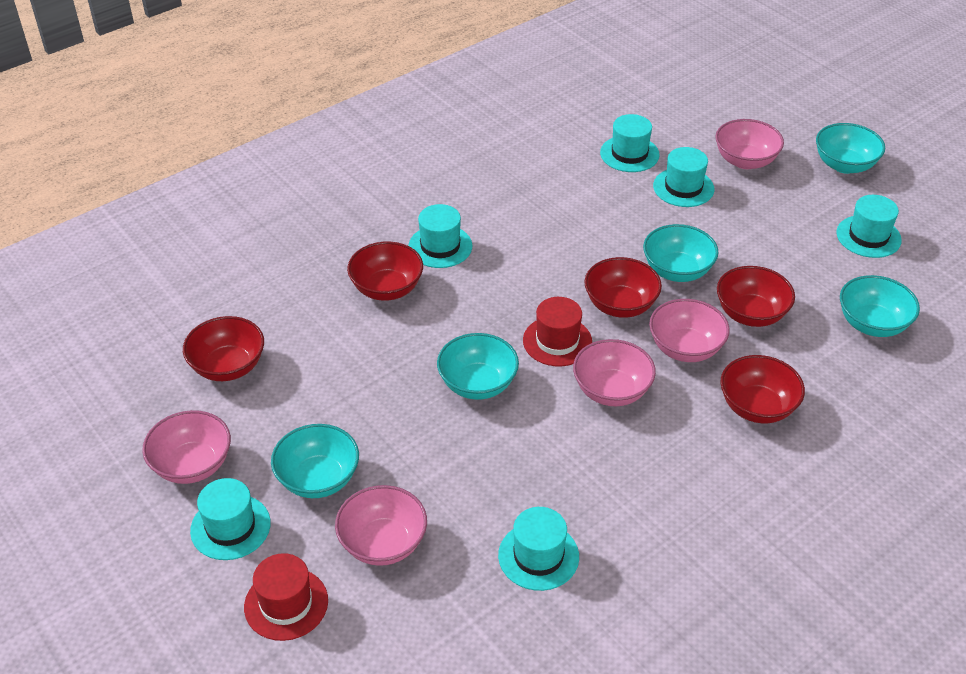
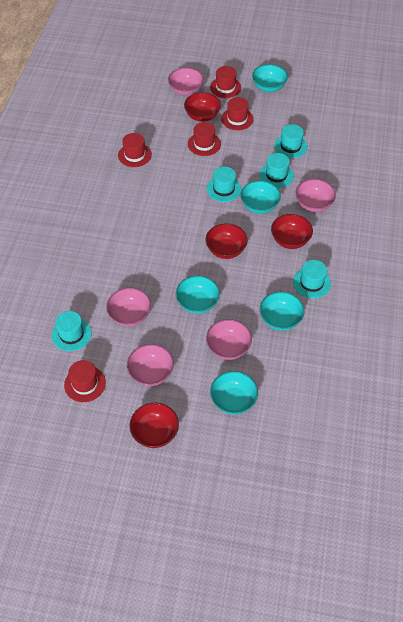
red bowl: [183,316,264,381] [347,242,423,301] [585,257,662,318] [717,266,795,327] [720,355,805,423] = 5 -> [130,403,179,448] [184,92,221,122] [206,223,248,259] [271,214,313,249] = 4
red hat: [244,553,328,641] [523,297,592,366] = 2 -> [64,360,106,402] [118,133,152,167] [188,122,221,156] [210,66,241,98] [221,97,254,130] = 5
turquoise hat: [190,478,271,560] [408,204,473,268] [498,507,579,591] [600,114,660,172] [653,147,715,207] [836,195,902,258] = 6 -> [52,311,92,351] [207,167,241,202] [260,153,294,188] [274,124,308,158] [293,260,331,299] = 5

